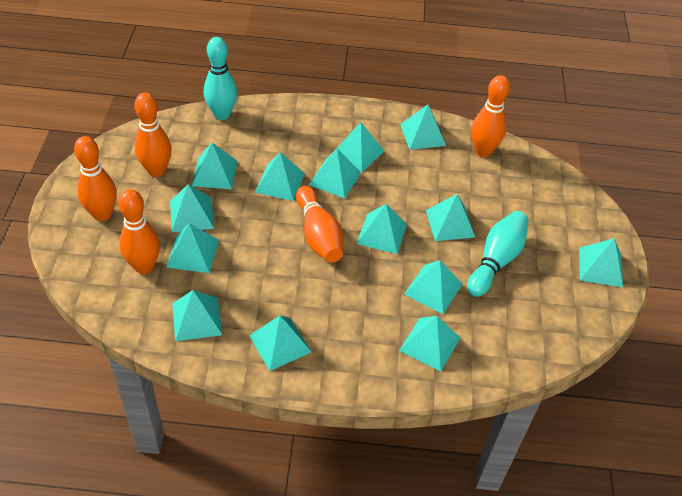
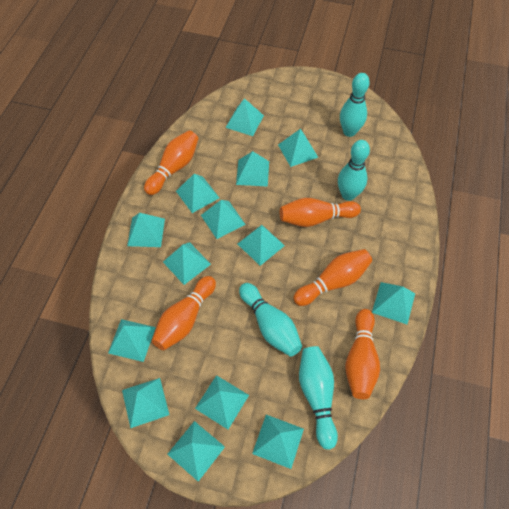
turquoise bowling pin: [204,37,237,120] [467,211,529,297] = 2 -> [239,283,302,357] [299,346,338,450] [338,140,370,201] [340,73,370,137] = 4

